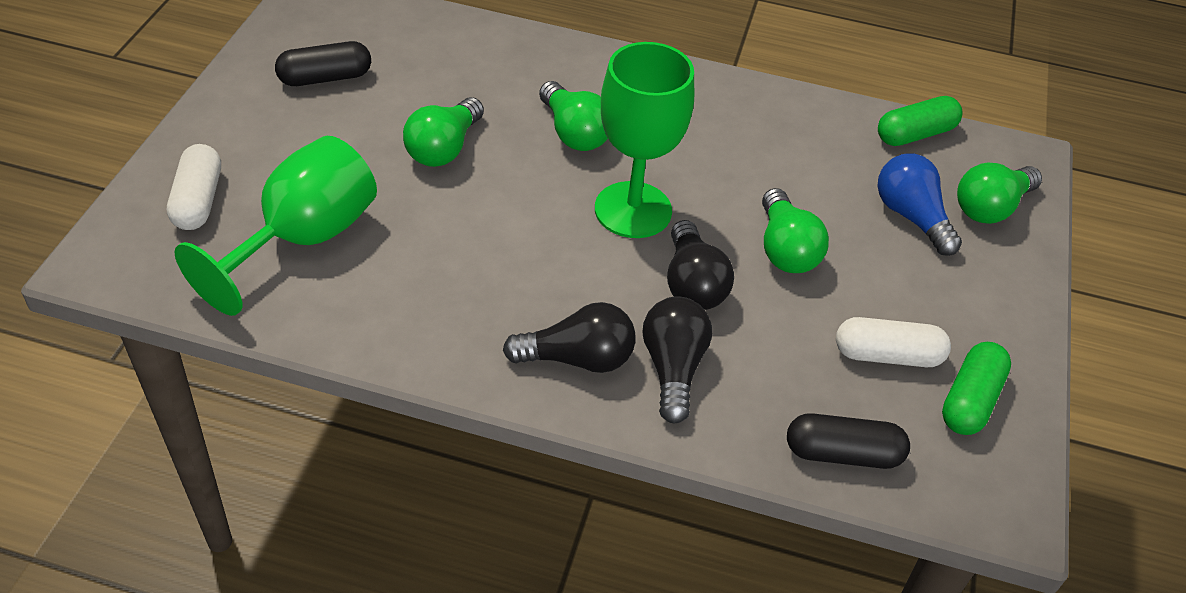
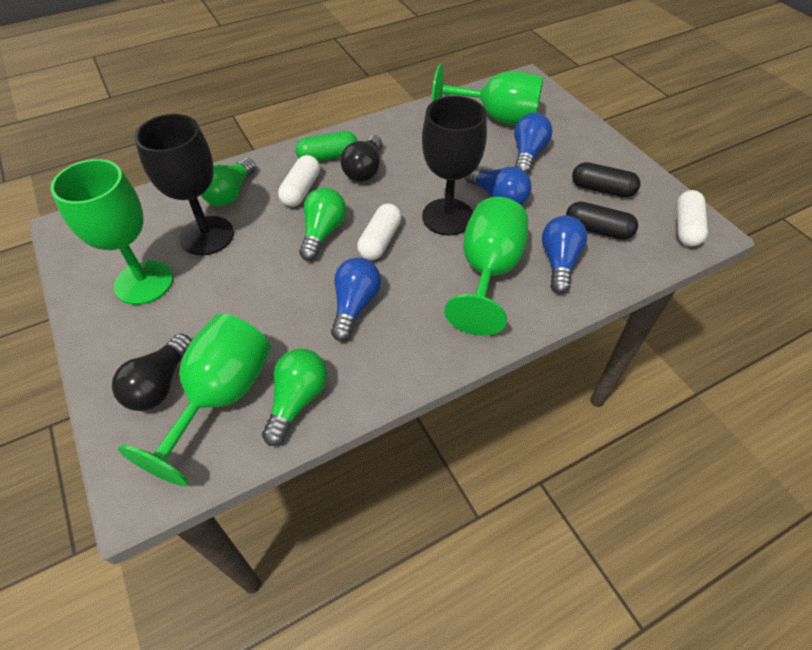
black goblet: none = 0 -> [134,114,234,255] [422,96,487,235] = 2
black light bulb: [503,302,635,373] [643,296,712,423] [667,220,734,310] = 3 -> [112,334,191,411] [341,135,382,182] = 2
blue light bulb: [877,154,962,256] = 1 -> [331,257,381,341] [465,167,532,205] [514,113,552,174] [542,215,587,294] = 4
green capsule: [878,96,962,146] [942,342,1011,435] = 2 -> [296,131,357,161] = 1
green goblet: [175,136,377,316] [595,42,694,238] = 2 -> [50,159,173,305] [118,314,271,486] [432,64,543,125] [444,197,528,336] = 4
green light bulb: [403,97,484,167] [539,81,608,151] [762,188,829,273] [957,163,1042,224] = 4 -> [201,158,256,206] [262,349,327,446] [299,188,346,261] = 3
white capsule: [167,144,221,230] [836,317,951,367] = 2 -> [278,155,320,207] [357,203,402,260] [676,190,708,246] = 3

